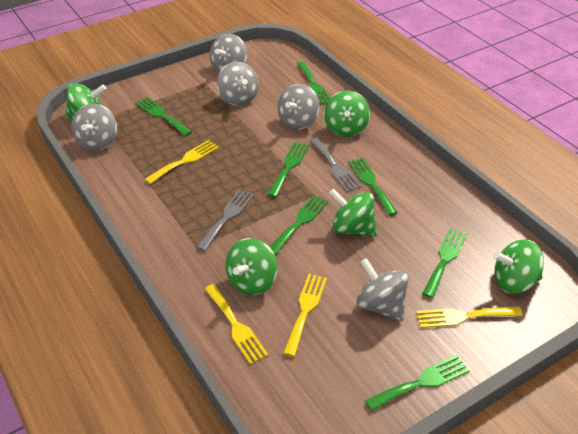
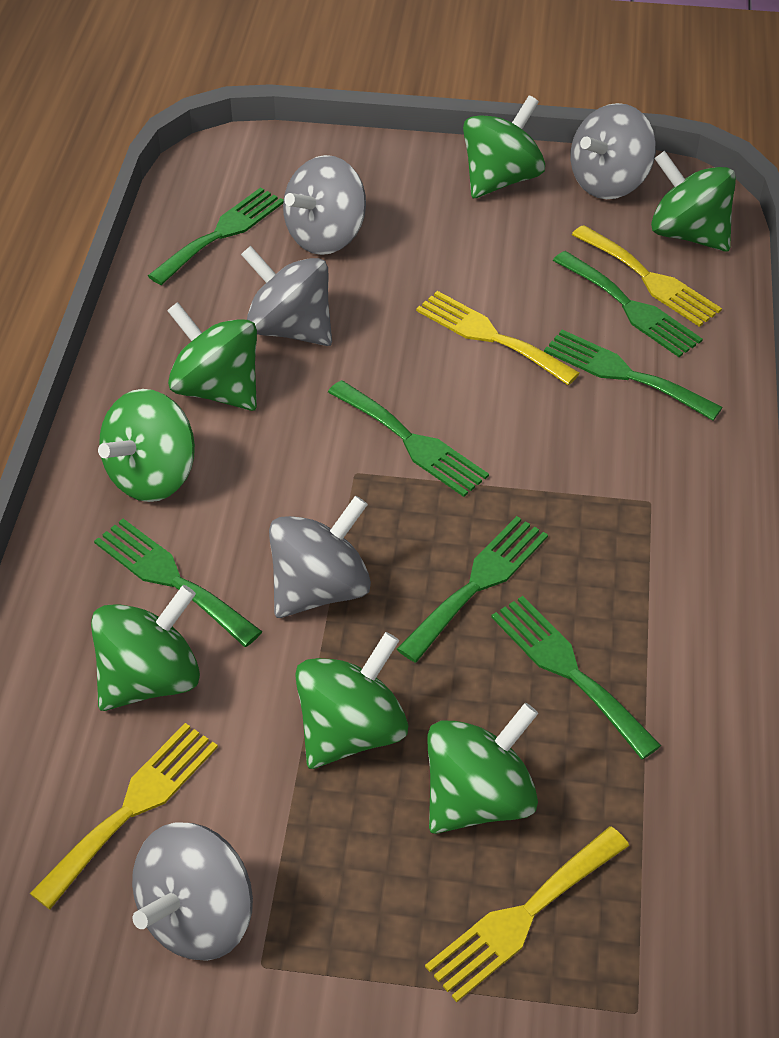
green spinning top: [65,83,106,120] [225,238,278,295] [324,91,370,137] [329,189,377,237] [493,239,544,294] = 5 -> [91,585,200,711] [98,389,195,502] [167,302,257,411] [295,632,408,769] [427,703,538,834] [463,95,545,198] [651,151,736,252] = 7
grey fork: [196,189,254,251] [310,138,362,192] = 2 -> none = 0

